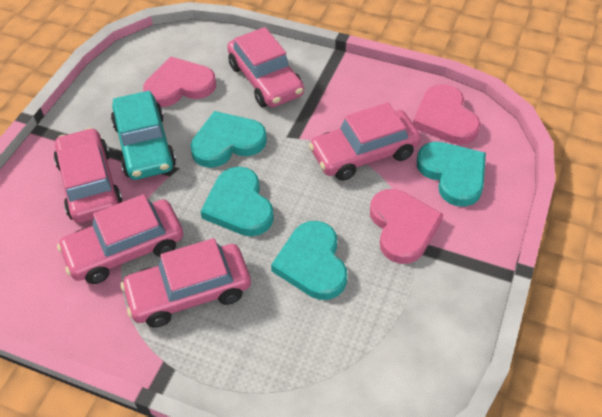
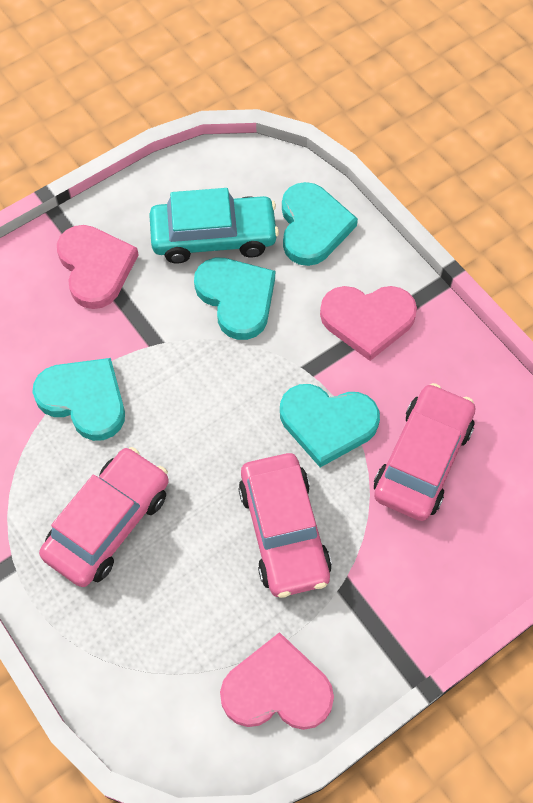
pink car: [54,128,123,223] [57,194,183,284] [121,238,251,328] [227,27,304,107] [309,102,421,181] = 5 -> [39,447,169,587] [239,453,332,598] [374,383,475,521] = 3

